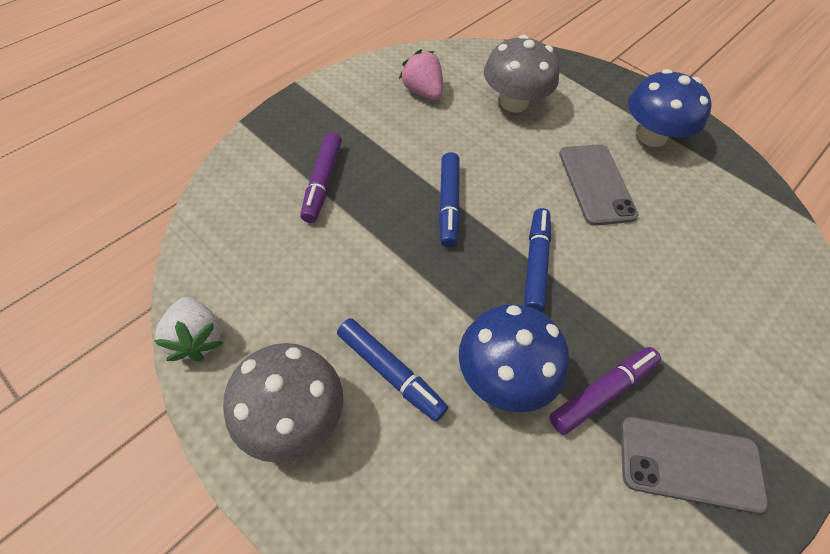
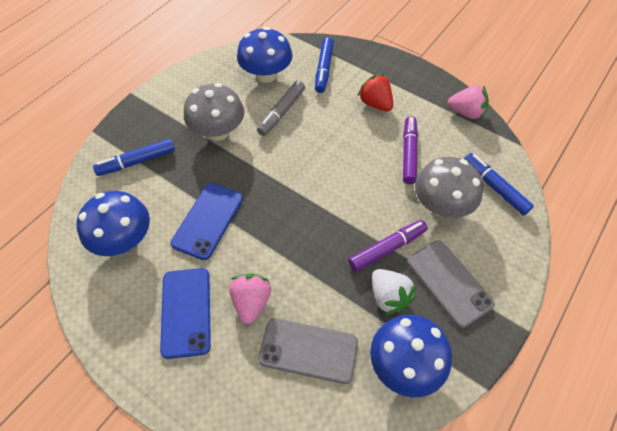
blue mushroom: [459,304,569,413] [628,69,712,147] = 2 -> [76,191,150,256] [237,27,292,83] [370,315,452,397] = 3
blue phone: none = 0 -> [160,268,211,359] [171,183,243,260] = 2
grey marker: none = 0 -> [257,80,305,136] = 1
pink strawberry: [399,49,443,100] = 1 -> [229,273,271,324] [447,85,489,120] = 2
red strawberry: none = 0 -> [357,74,393,112] = 1

